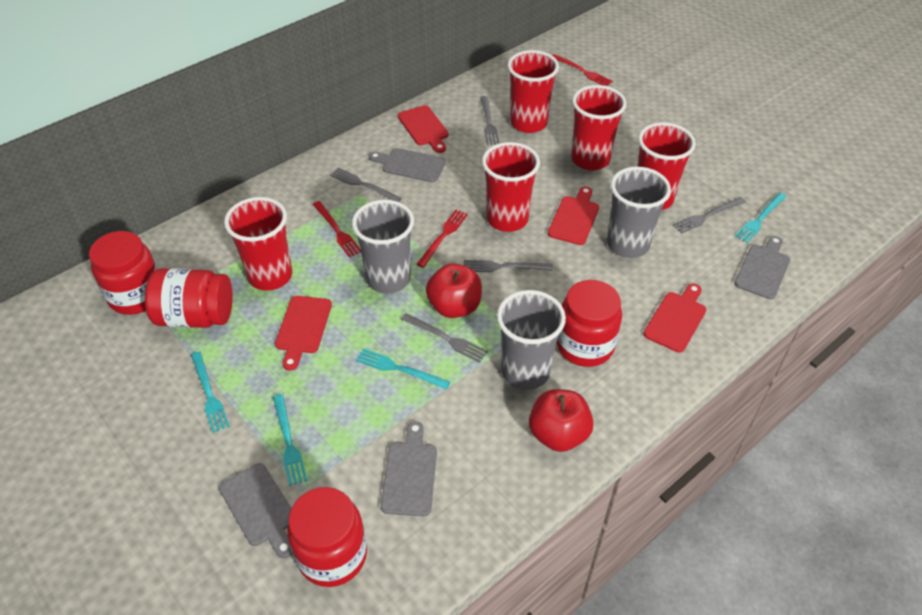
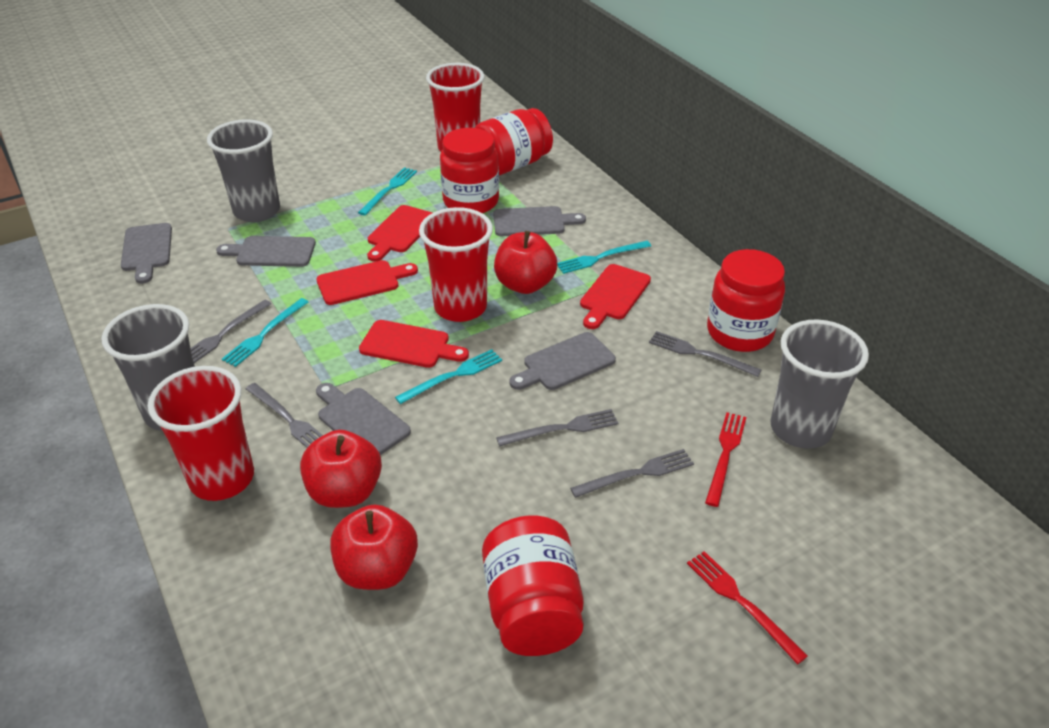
grey cutting board: [219,463,292,558] [369,148,446,182] [381,421,437,516] [734,236,790,299] = 4 -> [121,223,172,284] [216,236,316,267] [316,383,411,455] [493,206,586,236] [509,332,616,390] = 5
red apple: [426,263,482,318] [529,389,594,452] = 2 -> [300,430,382,508] [330,505,418,590] [494,231,557,294] = 3
red cup: [224,197,292,291] [482,142,540,232] [507,50,559,133] [571,85,627,170] [638,122,696,210] = 5 -> [148,366,254,501] [419,207,493,322] [426,63,484,151] = 3
red fork: [313,201,361,257] [416,210,468,268] [552,54,613,86] = 3 -> [687,551,808,664] [705,412,746,507] = 2

